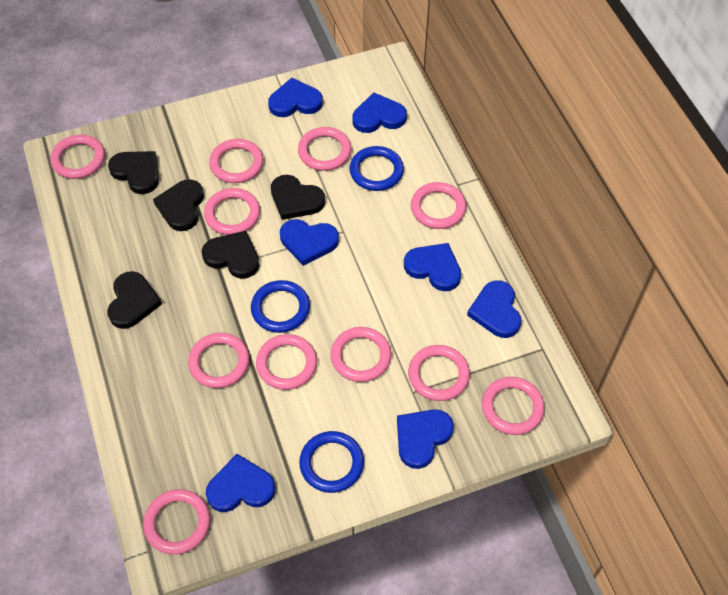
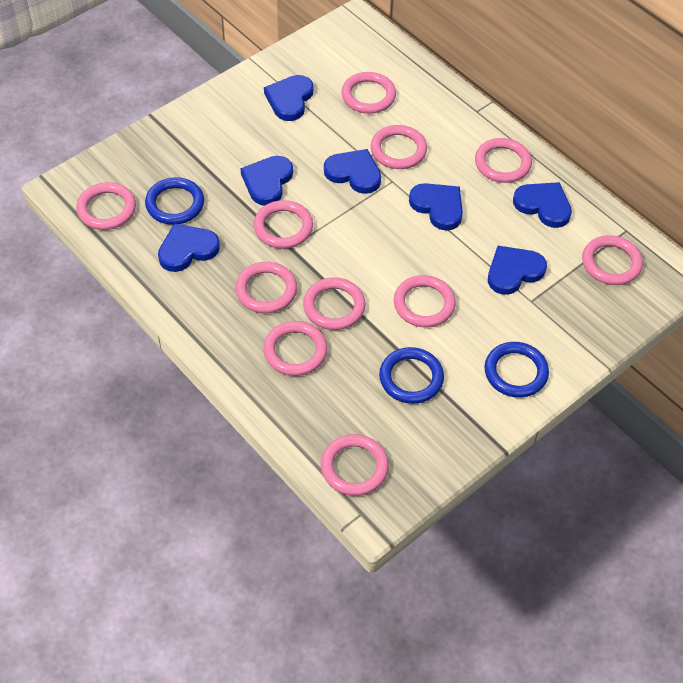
black heart: [107,271,162,329] [108,151,159,194] [153,179,204,231] [202,231,259,279] [271,175,325,220] = 5 -> none = 0

